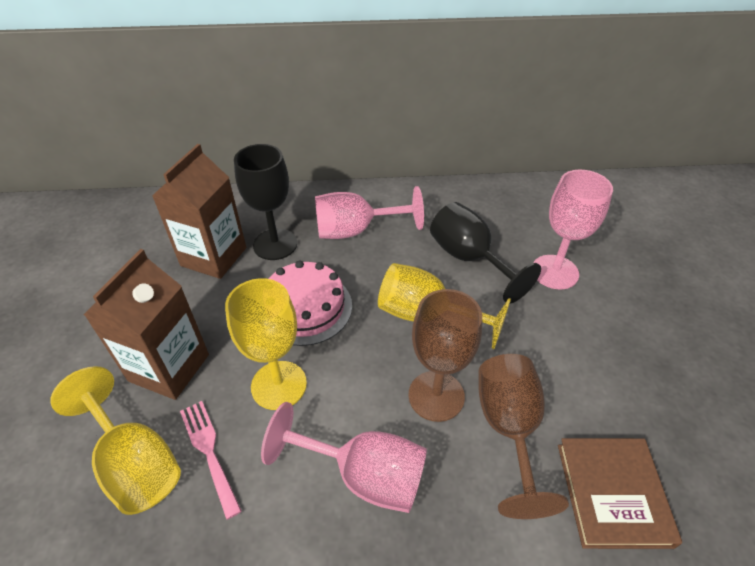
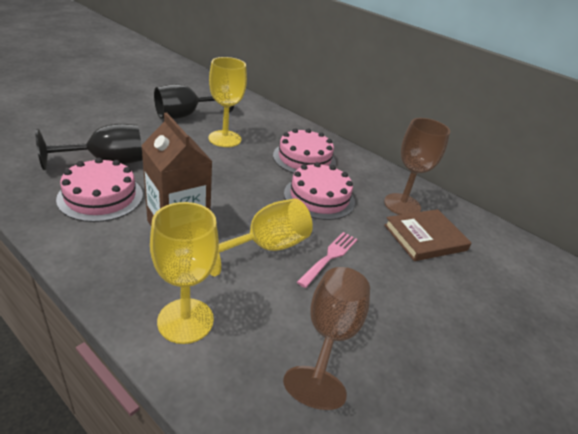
brown carton: [84,249,209,400] [152,144,246,279] = 2 -> [141,112,213,226] = 1
pink cake: [269,261,352,346] = 1 -> [56,158,143,222] [273,128,336,173] [284,162,355,220] = 3
pink goblet: [261,402,427,513] [315,186,424,239] [533,170,613,289] = 3 -> none = 0

